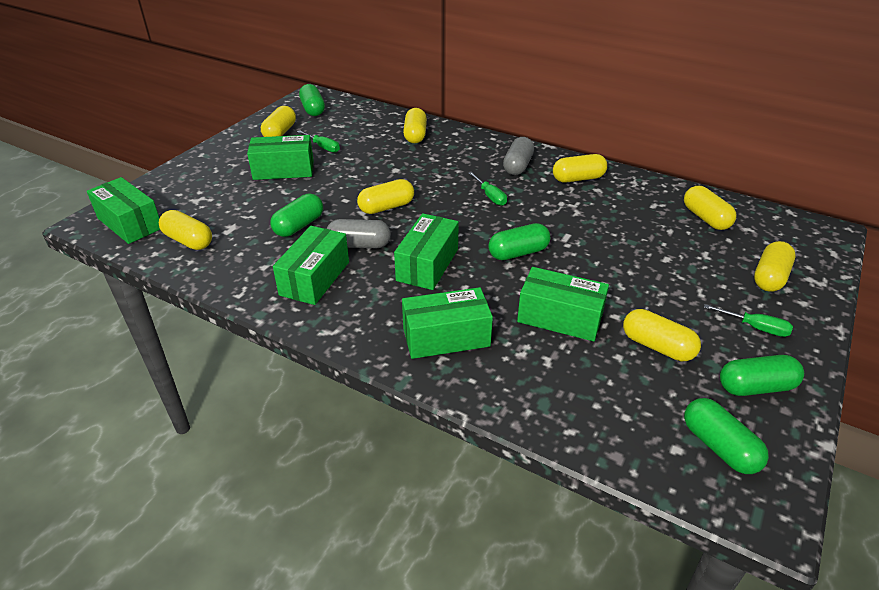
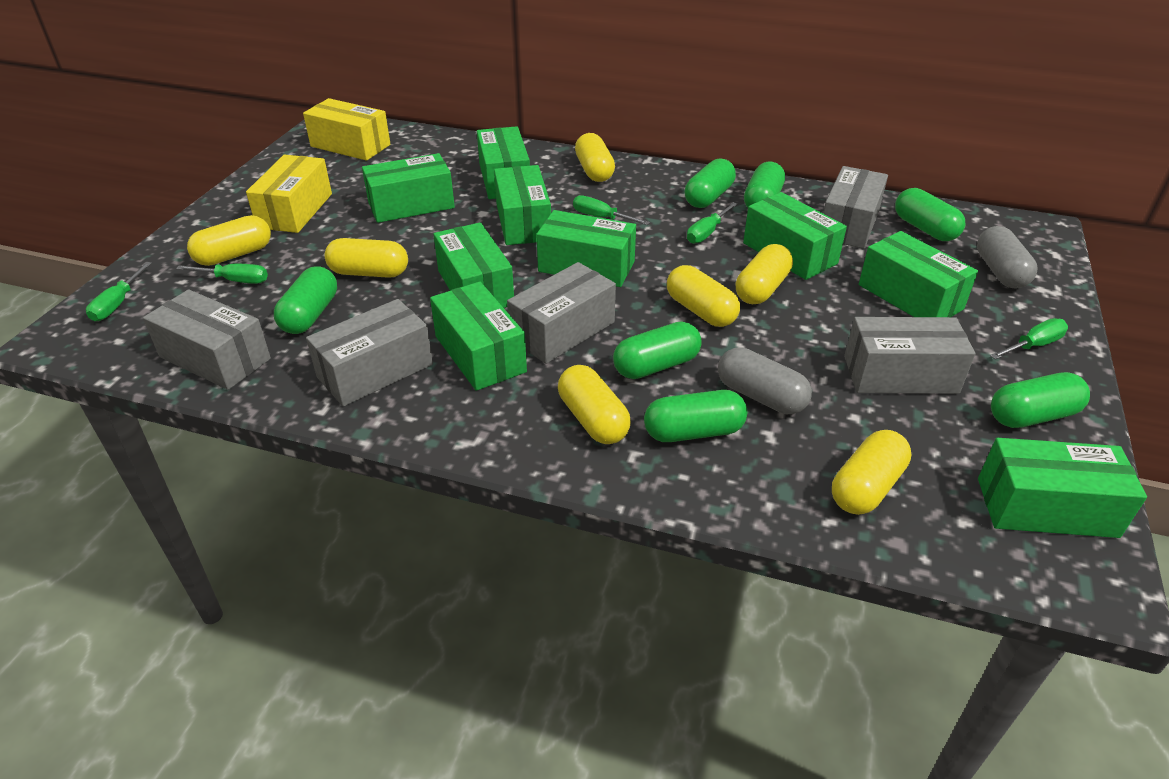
green box: [87,177,160,244] [247,135,314,180] [273,226,349,305] [394,213,459,290] [402,287,493,359] [517,267,609,341] = 6 -> [362,153,455,223] [430,282,527,391] [433,222,514,308] [477,126,530,199] [494,165,551,245] [536,210,636,287] [743,192,847,280] [859,231,978,317] [978,438,1147,538] = 9
green capsule: [270,194,323,237] [299,84,325,116] [489,223,550,260] [684,398,769,474] [720,355,804,396] = 5 -> [274,266,337,334] [613,321,702,379] [644,390,748,442] [685,158,736,208] [744,162,785,207] [895,188,965,241] [991,372,1090,428] = 7
green screwdriver: [297,130,340,153] [468,172,507,206] [704,304,793,337] = 3 -> [86,262,152,321] [176,264,268,284] [573,195,650,225] [687,202,737,244] [990,318,1068,360] = 5
grey box: none = 0 -> [143,289,271,390] [306,299,433,406] [507,262,616,364] [823,166,888,249] [844,317,975,394] = 5
yellow box: none = 0 -> [246,155,332,233] [303,98,390,161] = 2
yellow capsule: [159,210,212,250] [261,106,296,137] [357,179,414,214] [403,108,427,143] [553,154,607,183] [623,309,701,361] [684,186,737,230] [754,241,795,292] = 8 -> [187,215,271,266] [325,238,408,278] [558,365,631,444] [575,133,615,182] [667,265,740,327] [736,244,793,304] [832,430,911,515] = 7

